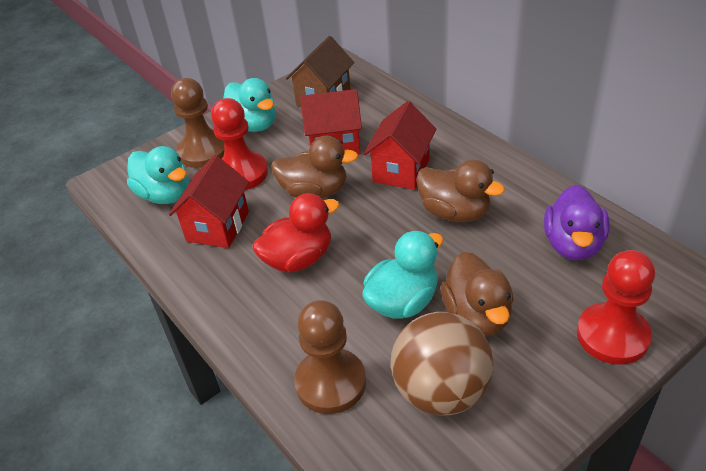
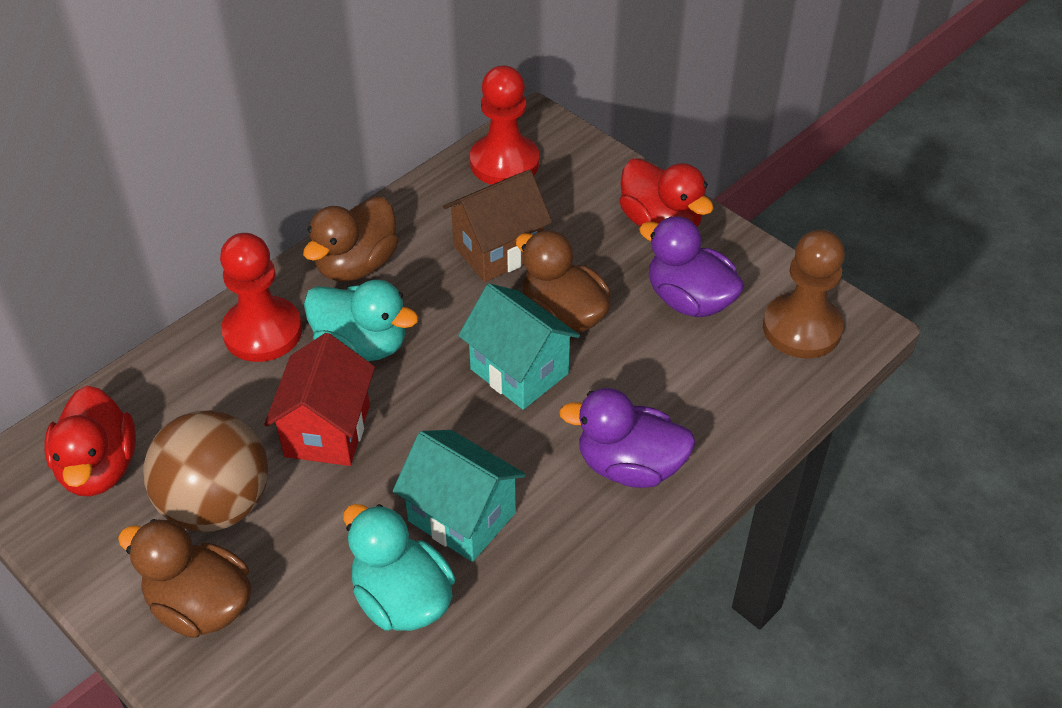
brown pawn: [171,78,225,168] [294,300,366,414] = 2 -> [763,229,845,358] = 1
purple duck: [544,185,610,261] = 1 -> [559,388,696,488] [639,216,745,317] = 2
red duck: [252,193,340,273] = 1 -> [44,385,136,496] [619,158,714,228] = 2
red house: [169,155,249,248] [300,89,362,154] [364,101,436,190] = 3 -> [264,333,375,466] = 1
turquoise duck: [127,146,189,204] [223,78,276,132] [362,231,444,319] = 3 -> [304,280,418,361] [343,504,455,631] = 2
turquoise house: none = 0 -> [393,430,526,562] [458,283,580,410] = 2

